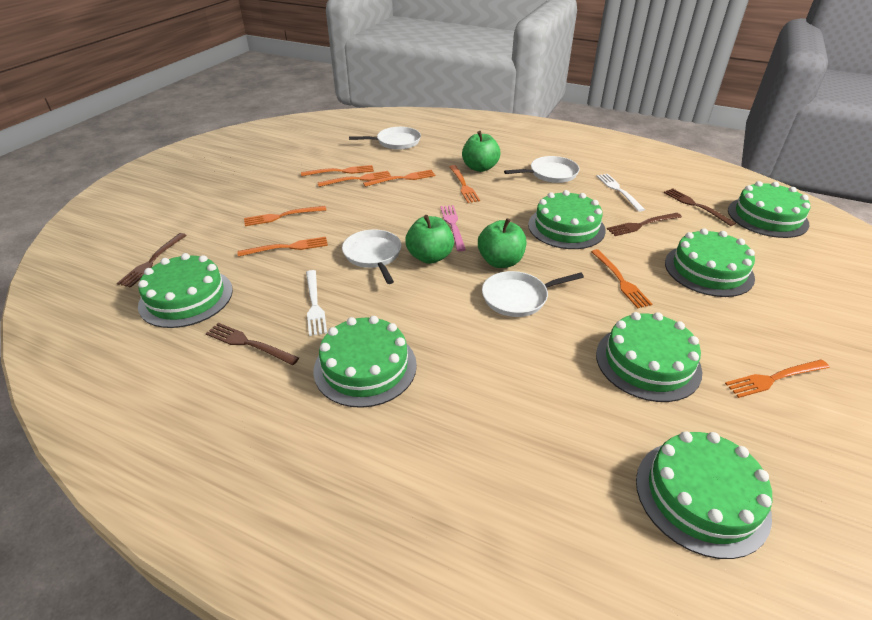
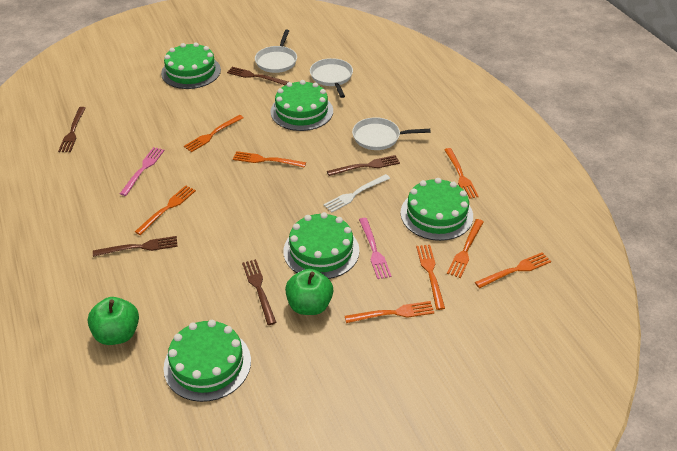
brown fork: [117,233,186,288] [206,323,299,365] [607,213,682,236] [664,188,736,226] = 4 -> [58,107,86,152] [93,236,178,257] [227,67,288,85] [242,259,277,325] [327,155,400,176] = 5
green apple: [405,215,454,264] [462,131,500,172] [478,218,526,268] = 3 -> [88,297,139,345] [285,269,333,315] = 2
green cake: [138,253,233,328] [313,316,417,408] [528,190,606,249] [596,312,702,402] [636,431,773,559] [665,228,755,297] [728,181,810,238] = 7 -> [161,42,221,89] [164,320,251,402] [270,80,333,131] [283,212,360,279] [400,178,473,241] = 5
pink fork: [440,205,466,251] = 1 -> [120,147,165,196] [359,218,392,279] = 2
white fork: [306,270,327,336] [597,174,645,212] = 2 -> [324,174,390,213] = 1
white pan: [342,229,401,284] [349,127,421,150] [482,271,584,317] [504,156,580,183] = 4 -> [255,29,297,73] [310,58,353,98] [352,117,430,150] = 3

